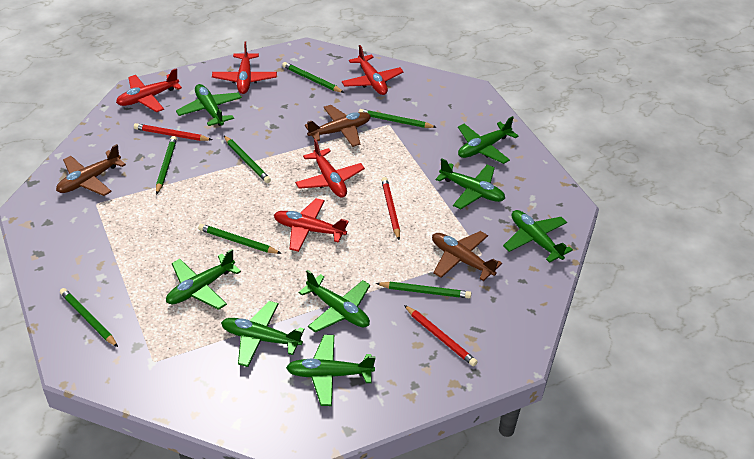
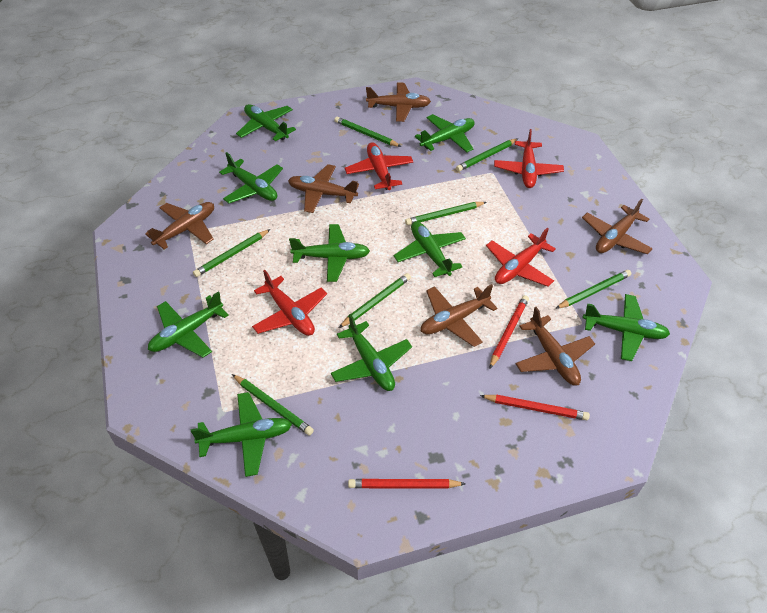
brown plane: [56,144,126,196] [305,105,371,147] [432,231,502,281] = 3 -> [145,202,214,250] [288,164,359,213] [366,83,431,122] [421,284,497,347] [515,307,595,386] [582,199,653,254] = 6
green plane: [166,249,241,310] [176,84,242,126] [221,301,304,367] [286,335,375,406] [298,270,370,332] [436,158,505,209] [458,116,518,164] [503,210,573,263] = 8 -> [148,291,229,358] [191,392,292,477] [219,152,283,203] [236,104,296,141] [289,224,370,282] [331,314,412,391] [393,221,466,277] [415,114,475,152] [582,294,670,361] = 9
red plane: [116,68,182,112] [212,41,277,94] [274,198,349,252] [295,139,365,198] [342,45,404,95] = 5 -> [252,270,327,336] [345,142,413,190] [486,228,556,287] [494,129,564,188] = 4

